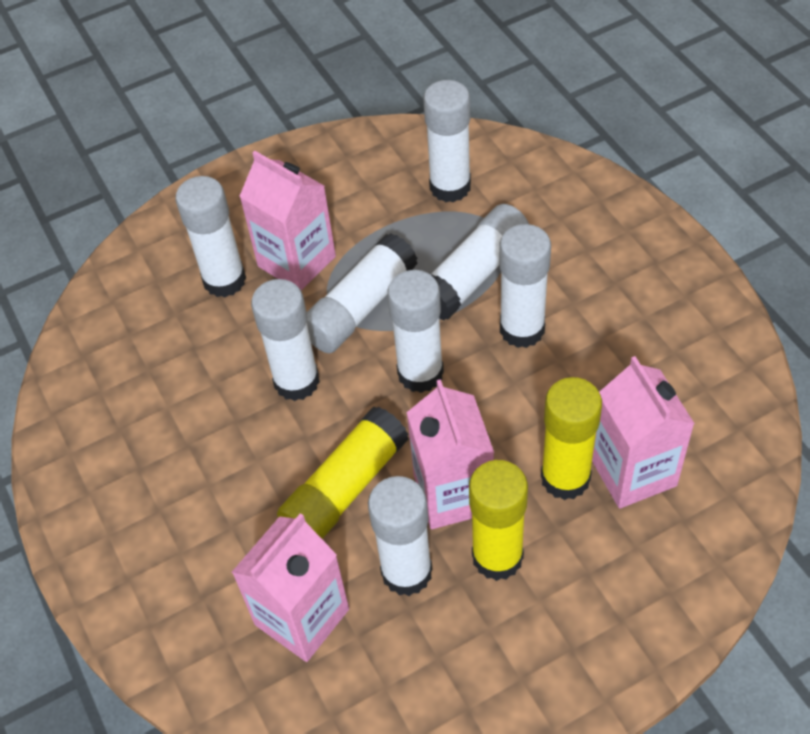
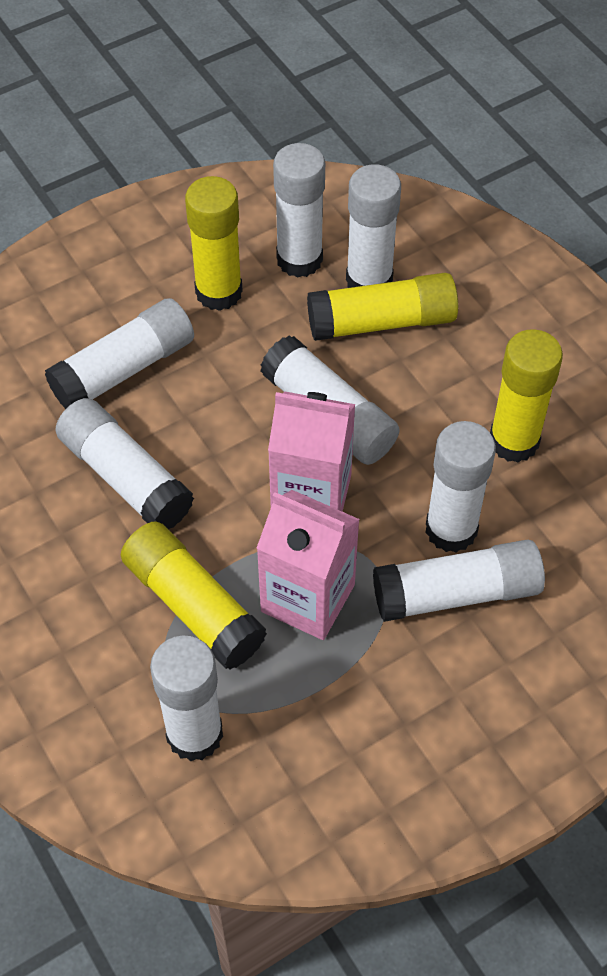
pink carton: [232,513,349,662] [239,151,336,290] [407,379,494,529] [592,356,695,509] = 4 -> [257,490,360,640] [268,392,355,512] = 2
yellow glue stick: [277,406,409,539] [469,460,528,581] [541,377,602,500] = 3 -> [121,521,267,670] [185,176,243,311] [307,273,458,341] [490,329,563,463] = 4

